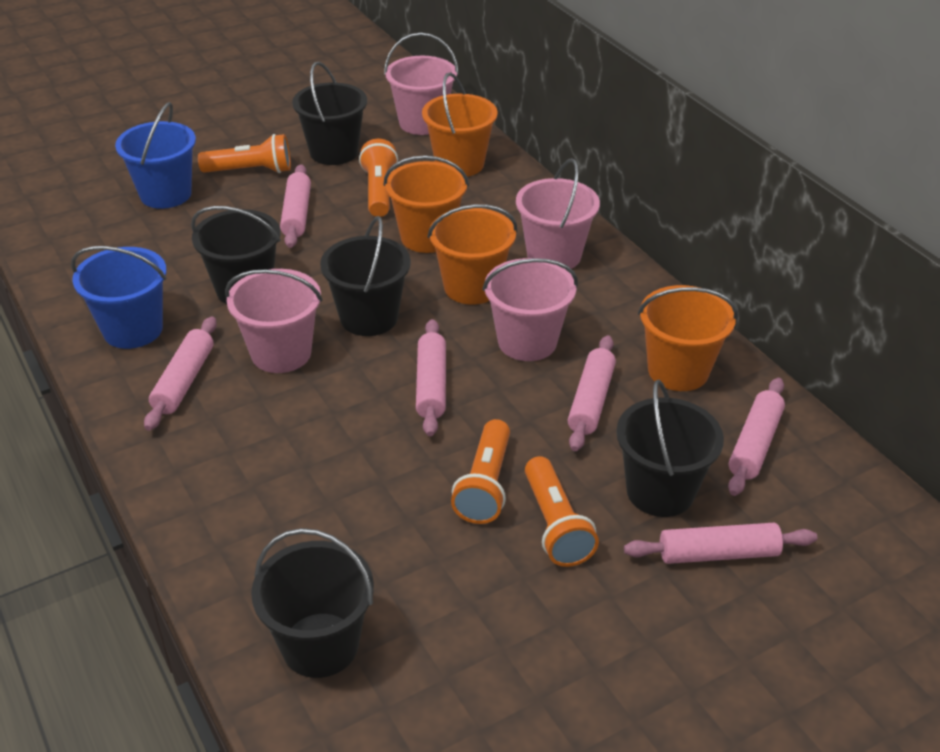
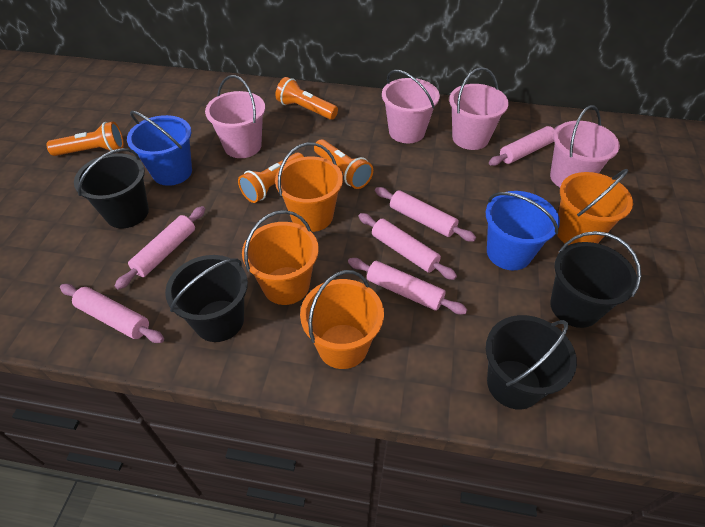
black bucket: [191,206,280,304] [251,528,374,678] [292,62,367,165] [320,216,411,336] [616,380,724,517] = 5 -> [74,148,149,228] [165,255,248,342] [486,315,577,410] [550,231,641,328] = 4

